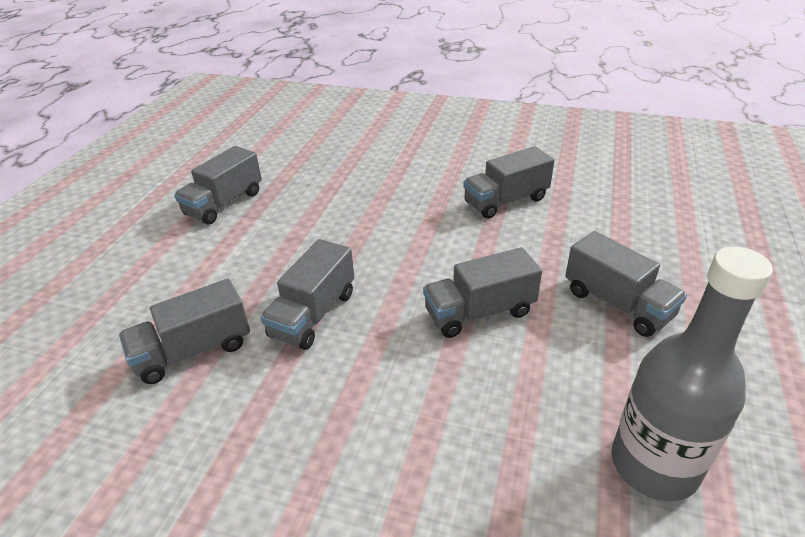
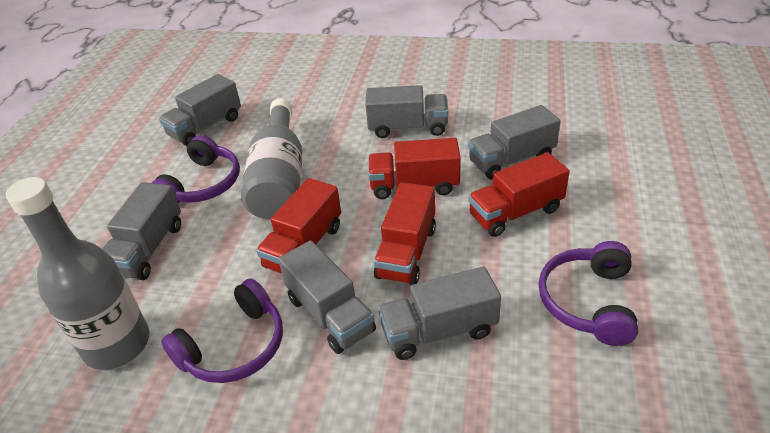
grey bottle: [612,247,773,501] = 1 -> [6,177,150,370] [241,98,302,220] = 2
purple headphones: none = 0 -> [152,135,240,203] [161,278,283,383] [538,241,638,346] = 3
red truck: none = 0 -> [256,178,341,274] [368,138,461,199] [374,182,436,285] [468,152,570,237] = 4

